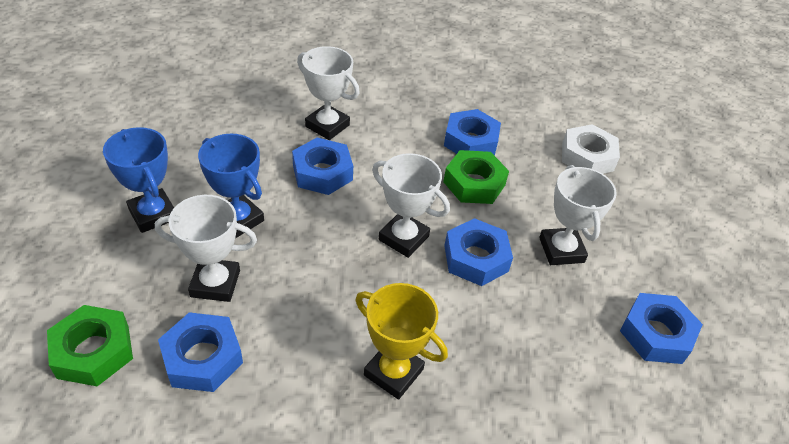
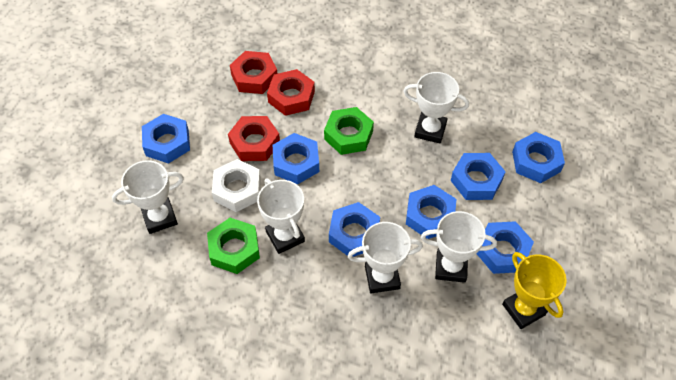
blue nut: [158,312,243,392] [292,138,353,195] [444,109,501,156] [444,218,513,286] [620,293,703,364] = 5 -> [142,114,190,164] [273,133,319,184] [329,202,380,257] [406,185,456,239] [451,153,506,200] [477,221,534,274] [512,132,565,183] = 7
blue trophy: [103,127,174,233] [198,134,264,238] = 2 -> none = 0
red nut: none = 0 -> [228,116,280,161] [230,51,277,94] [267,69,315,116] = 3
white trophy: [155,195,257,302] [297,46,360,140] [372,153,450,258] [539,165,617,265] = 4 -> [112,160,184,234] [257,178,305,254] [348,222,423,293] [403,72,469,144] [421,211,497,283] = 5

